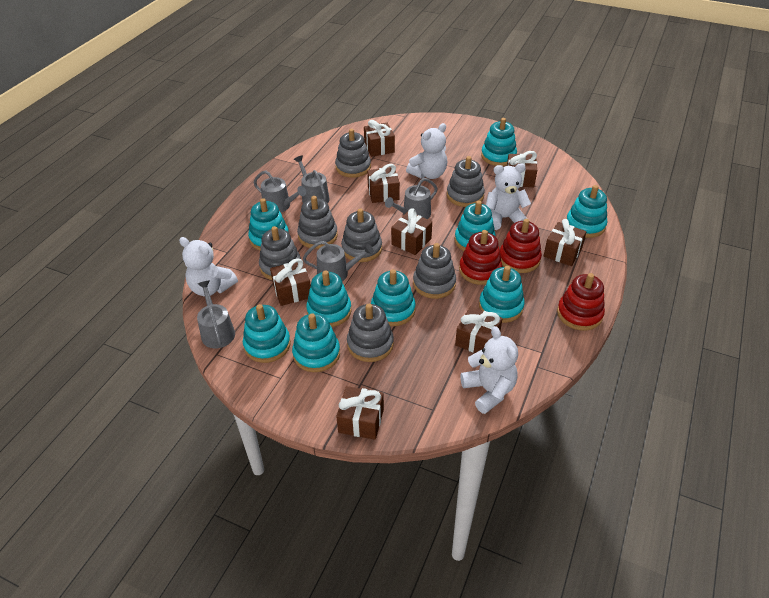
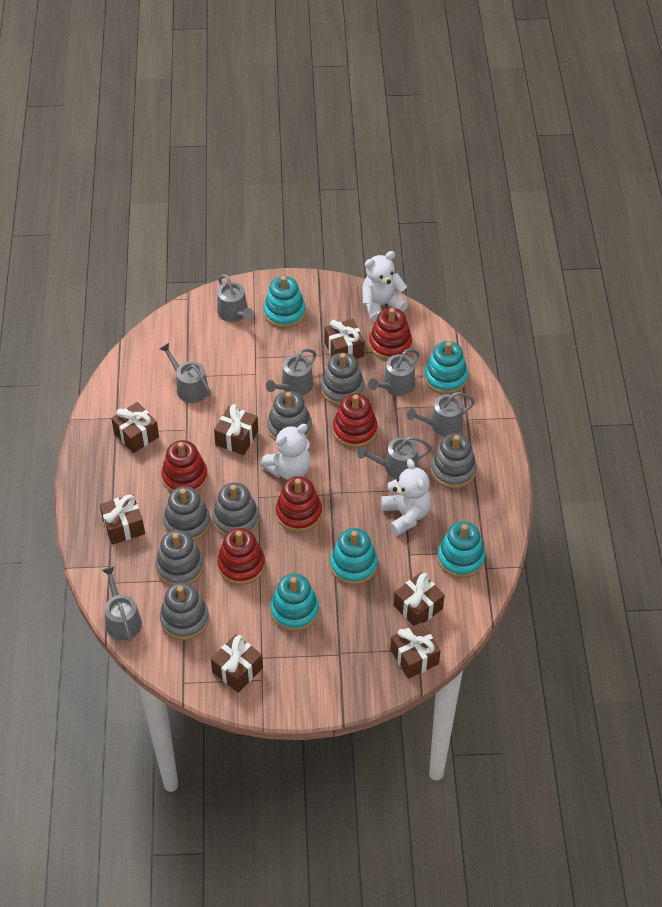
brown gift: [270,258,311,306] [336,386,384,440] [364,120,395,157] [367,164,400,203] [391,208,432,255] [455,306,503,353] [507,151,537,187] [544,219,586,266] = 8 -> [100,494,145,544] [111,402,159,453] [211,634,263,693] [214,404,258,455] [324,319,365,359] [390,622,440,679] [394,572,445,626] = 7
grey watering can: [197,281,235,348] [253,171,306,212] [294,155,330,203] [303,241,374,281] [385,178,438,219] = 5 -> [102,566,142,641] [160,343,211,403] [217,274,254,322] [266,348,316,396] [358,436,432,479] [368,348,420,396] [407,392,475,436] = 7
red stacking toy: [459,230,502,285] [500,219,542,273] [557,273,605,331] = 3 -> [162,440,208,492] [217,528,265,585] [276,476,322,532] [333,393,378,448] [369,308,412,360] = 5
turquoise stacking toy: [243,304,291,363] [248,198,289,251] [292,313,340,372] [306,270,352,327] [371,269,415,326] [455,201,496,251] [479,266,525,323] [481,118,517,166] [567,185,607,238] = 9 -> [264,276,306,328] [270,574,319,631] [330,528,378,585] [424,341,468,394] [437,521,485,578] = 5
white teddy bear: [179,237,238,296] [406,123,447,179] [460,326,518,414] [486,163,531,230] = 4 -> [260,424,311,480] [362,251,408,322] [381,459,431,536] = 3

